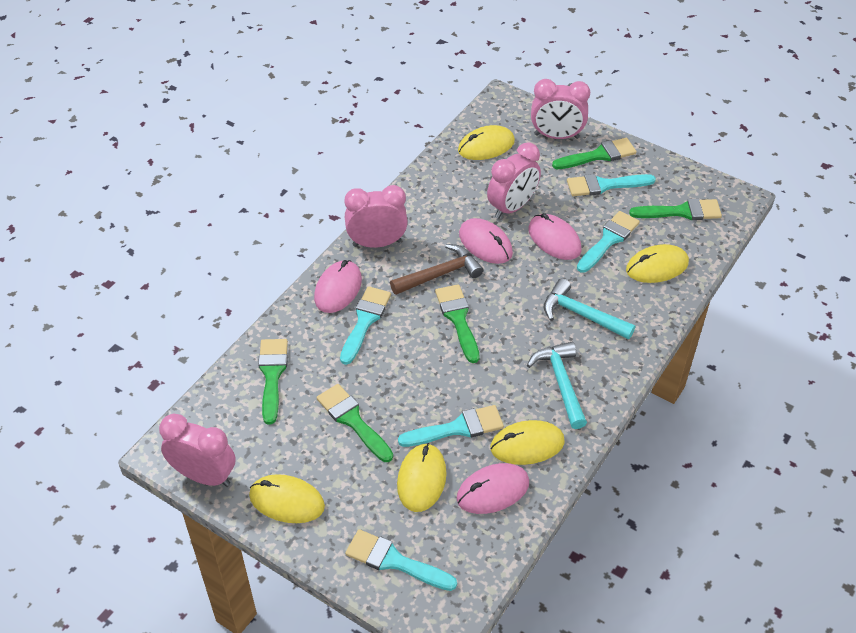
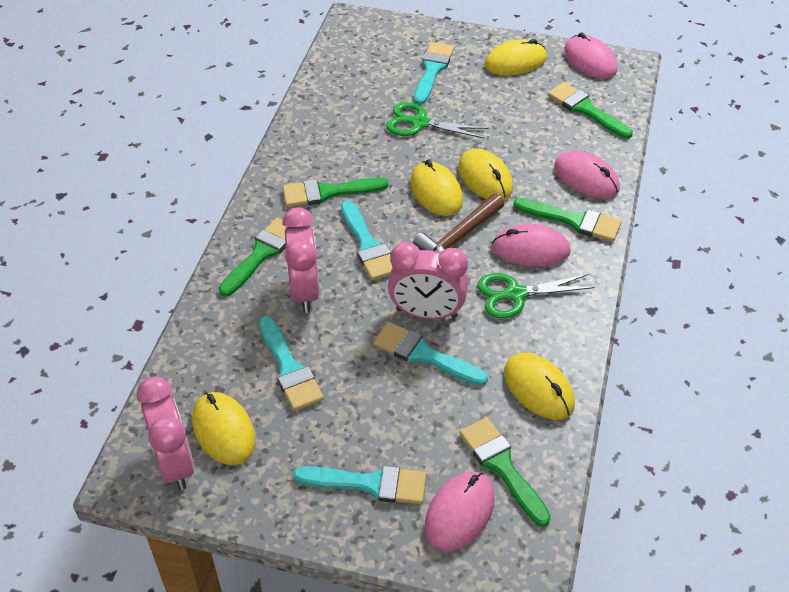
green scissors: none = 0 -> [386,102,489,139] [477,273,595,319] = 2
pink clock: [159,413,236,486] [345,185,408,248] [487,142,541,219] [531,79,590,139] = 4 -> [136,377,195,490] [282,207,320,313] [388,242,468,319] = 3
turquoise hammer: [527,342,587,429] [543,278,635,340] = 2 -> none = 0

